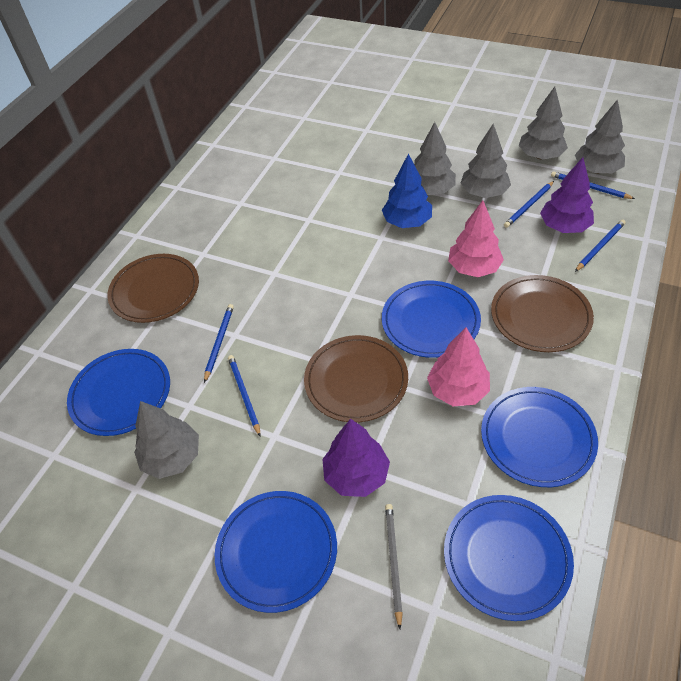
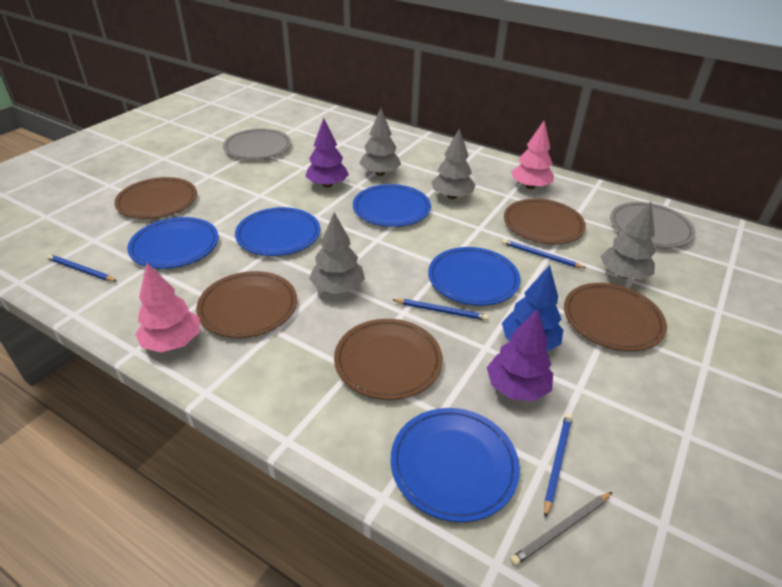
blue pencil: [204,304,234,383] [228,355,260,436] [504,181,554,228] [551,171,635,199] [575,220,626,272] = 5 -> [47,254,117,282] [393,299,489,321] [502,239,586,268] [544,413,572,518] = 4
brown plate: [107,254,199,323] [304,335,408,422] [491,275,594,352] = 3 -> [114,177,197,219] [196,271,297,338] [334,319,443,400] [504,199,586,244] [564,283,667,351] = 5
grey plate: none = 0 -> [223,129,291,160] [610,202,695,248] = 2
grey tree: [134,401,199,479] [414,122,456,195] [461,124,511,198] [519,87,568,159] [575,99,625,174] = 5 -> [309,213,365,294] [359,108,401,176] [431,129,475,199] [600,202,656,280] = 4

